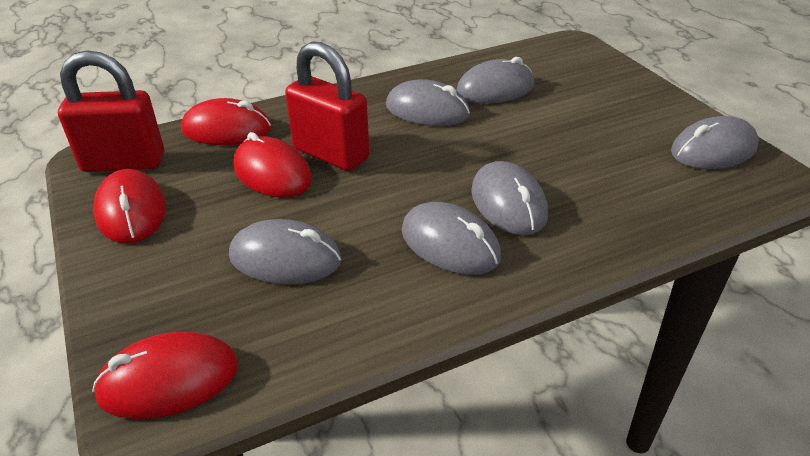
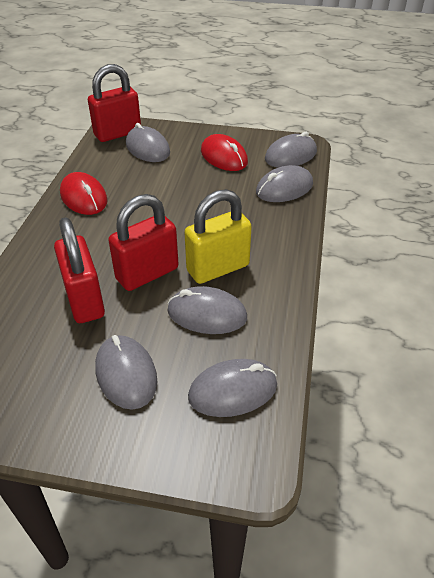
red mouse: [92,332,238,419] [93,169,166,244] [181,98,271,145] [233,132,312,198] = 4 -> [60,172,107,215] [201,134,248,171] = 2
red padlock: [58,50,164,172] [285,41,370,171] = 2 -> [54,217,105,323] [88,64,141,142] [108,194,179,291] = 3
yellow padlock: none = 0 -> [184,189,252,284] = 1

